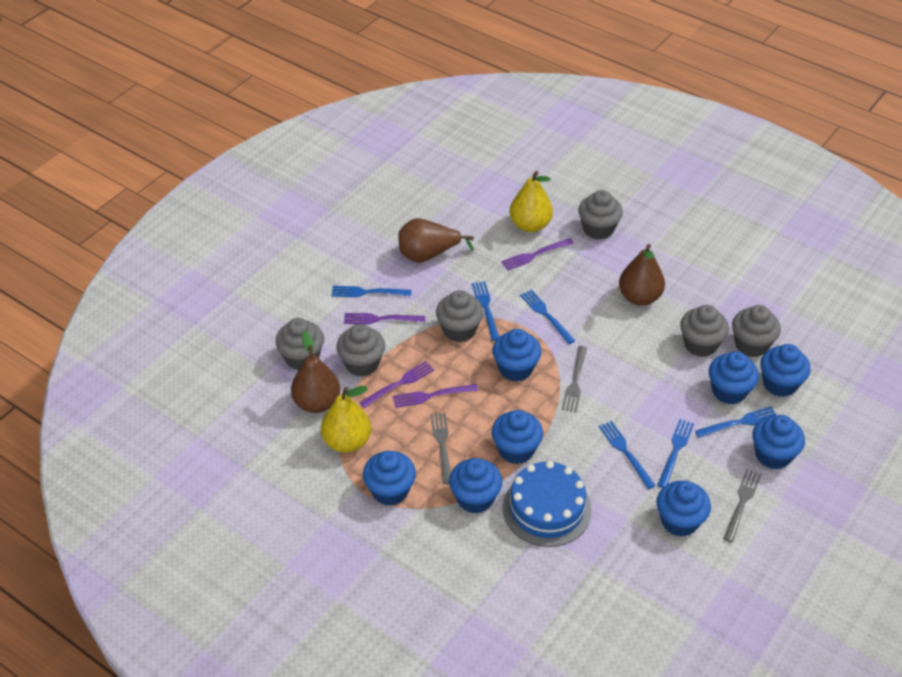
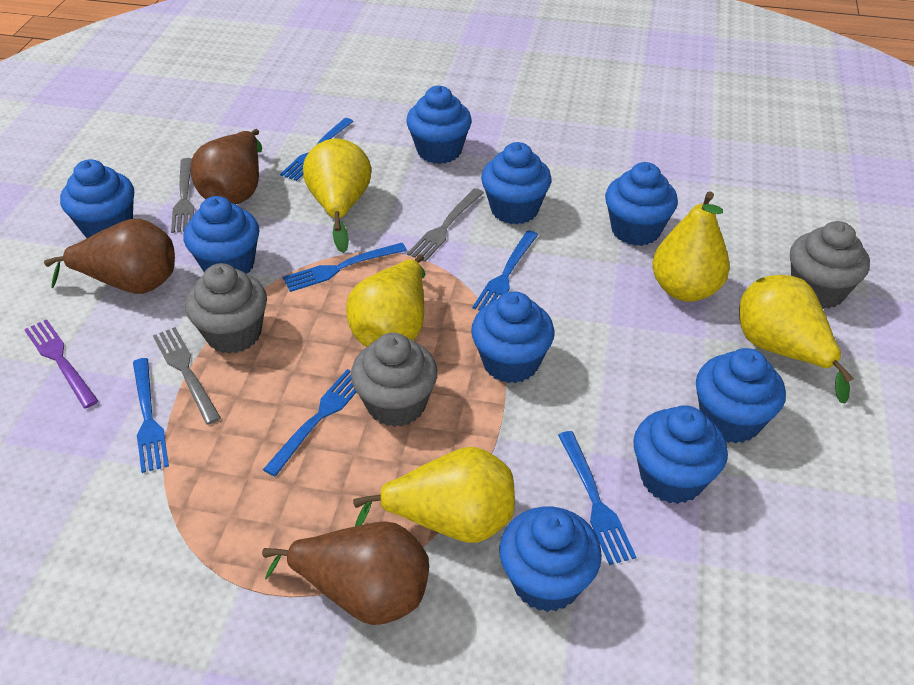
blue cake: [503,461,592,547] = 1 -> none = 0
blue cupcake: [363,451,416,506] [449,458,502,513] [492,329,541,382] [492,410,543,464] [657,481,711,537] [709,351,759,404] [753,415,805,469] [760,344,811,397] = 8 -> [60,159,134,238] [183,196,259,274] [406,86,472,164] [471,291,555,383] [481,142,552,224] [499,507,602,612] [605,162,678,246] [633,405,728,504] [696,348,786,443] = 9
grey cupcake: [275,318,324,370] [336,324,385,377] [436,290,484,342] [578,190,623,240] [680,305,729,357] [732,305,781,357] = 6 -> [185,263,267,354] [351,333,438,427] [790,221,870,309] = 3
purple fork: [344,313,425,324] [359,361,434,408] [393,384,478,408] [501,238,574,271] = 4 -> [24,319,98,409] = 1
yellow pear: [321,386,371,453] [510,171,553,232] = 2 -> [303,138,371,253] [346,254,425,347] [353,447,515,543] [652,191,730,302] [739,275,854,403] = 5

